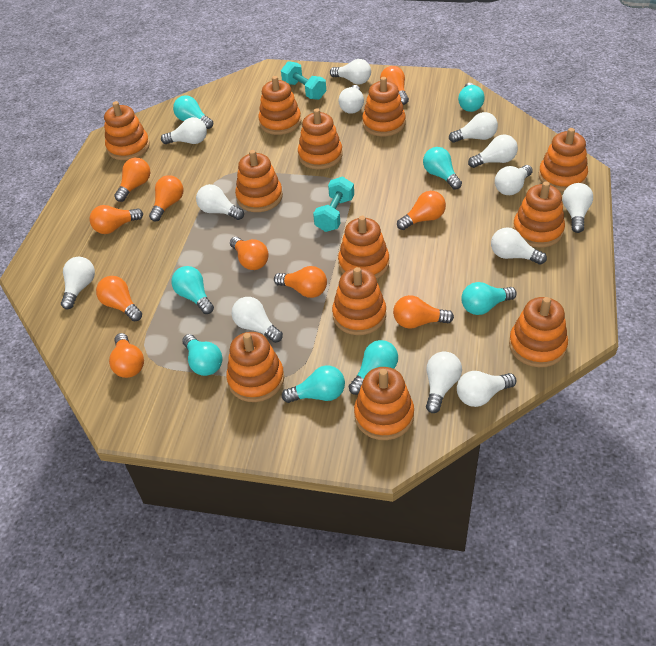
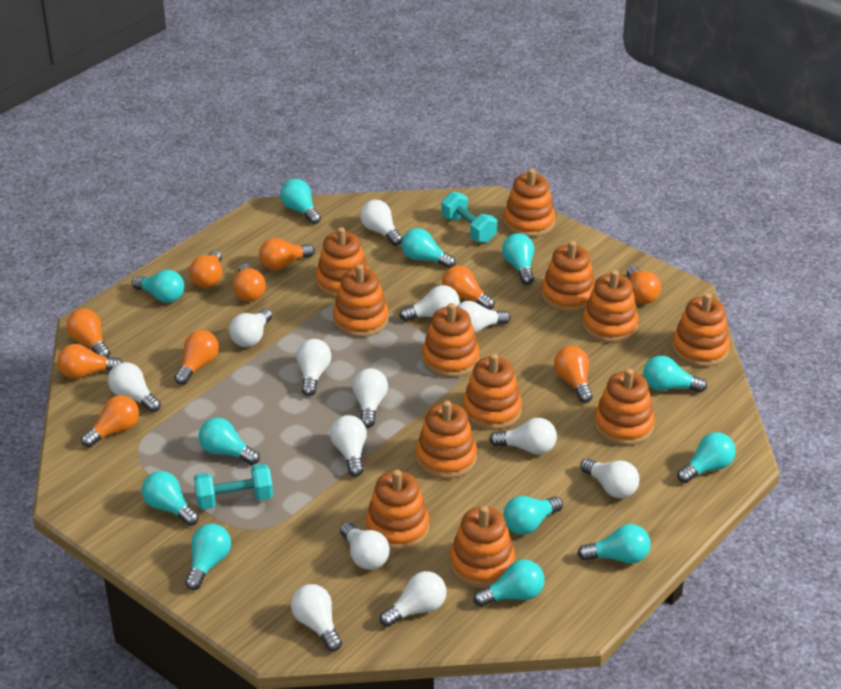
turquoise light bulb: [171,266,214,314] [173,95,213,129] [182,334,222,376] [282,366,345,403] [349,340,398,395] [423,147,462,190] [458,83,485,112] [461,282,517,315] = 8 -> [132,270,184,303] [142,471,199,526] [185,524,231,590] [199,418,260,465] [280,179,321,224] [401,228,456,268] [474,559,544,607] [502,233,534,285] [503,496,563,535] [578,524,650,564] [643,356,707,393] [677,432,736,483] = 12

